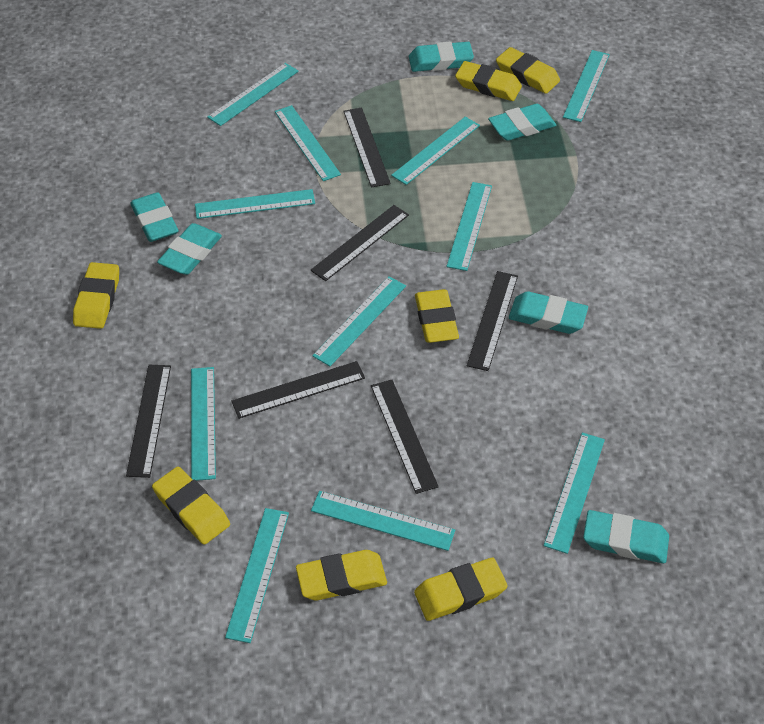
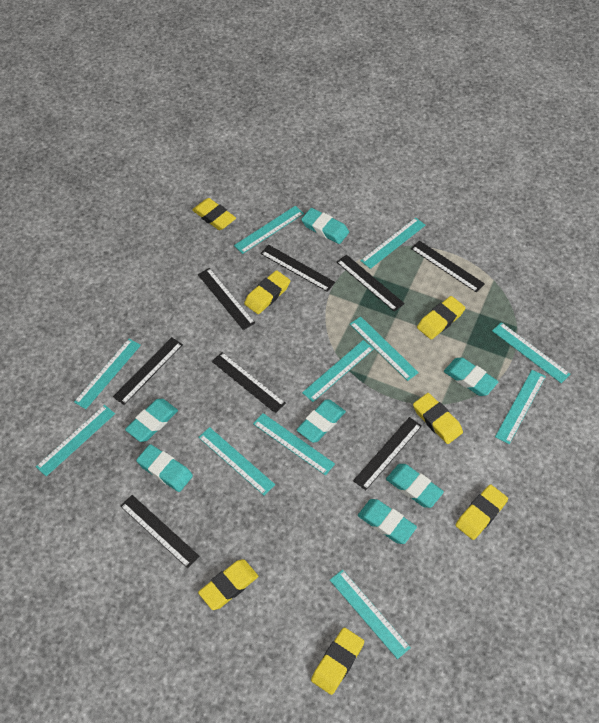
black ruler: [126,365,171,478] [231,361,365,419] [310,205,409,281] [343,108,391,188] [371,380,439,494] [467,271,518,371] = 6 -> [113,337,183,405] [120,495,199,568] [198,268,255,330] [212,352,286,413] [260,245,335,292] [337,254,405,312] [353,417,422,490] [411,241,485,292] = 8
turquoise eraser: [130,192,179,242] [157,223,222,275] [409,41,474,72] [488,104,556,141] [509,292,588,334] [583,510,669,563] = 6 -> [125,399,178,442] [136,444,193,492] [296,399,346,443] [301,208,349,244] [358,499,417,544] [386,464,444,508] [444,357,498,396] = 7

